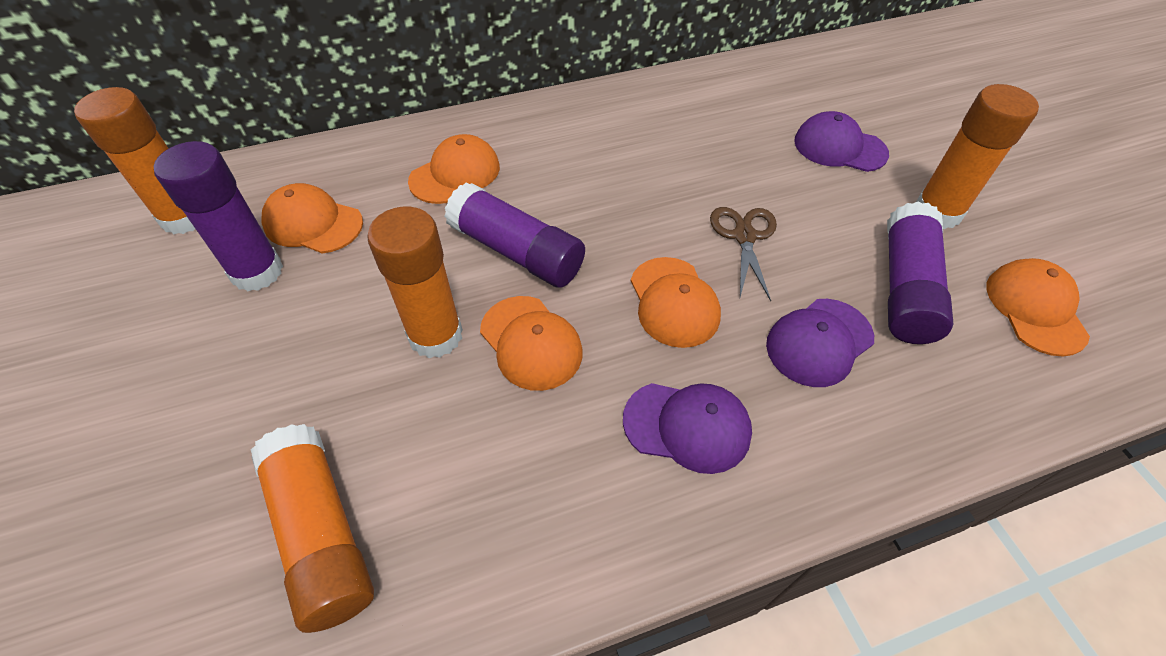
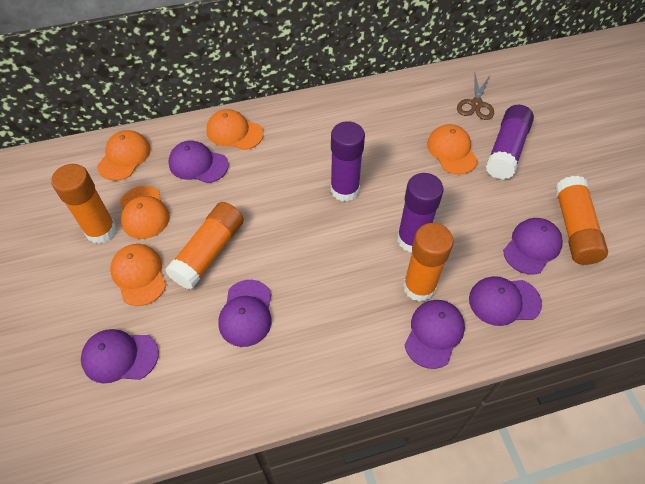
purple cap: [623,383,752,474] [766,299,874,387] [794,111,889,172] = 3 -> [81,329,159,384] [168,141,229,183] [218,280,272,347] [404,300,465,369] [469,276,542,326] [503,218,563,275] = 6

